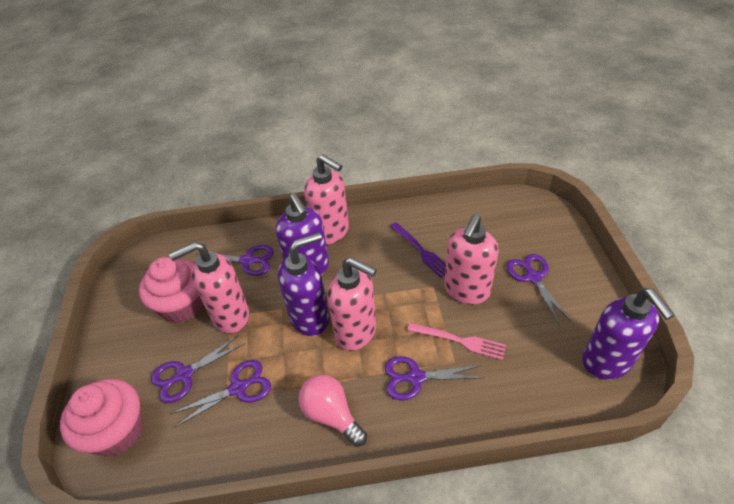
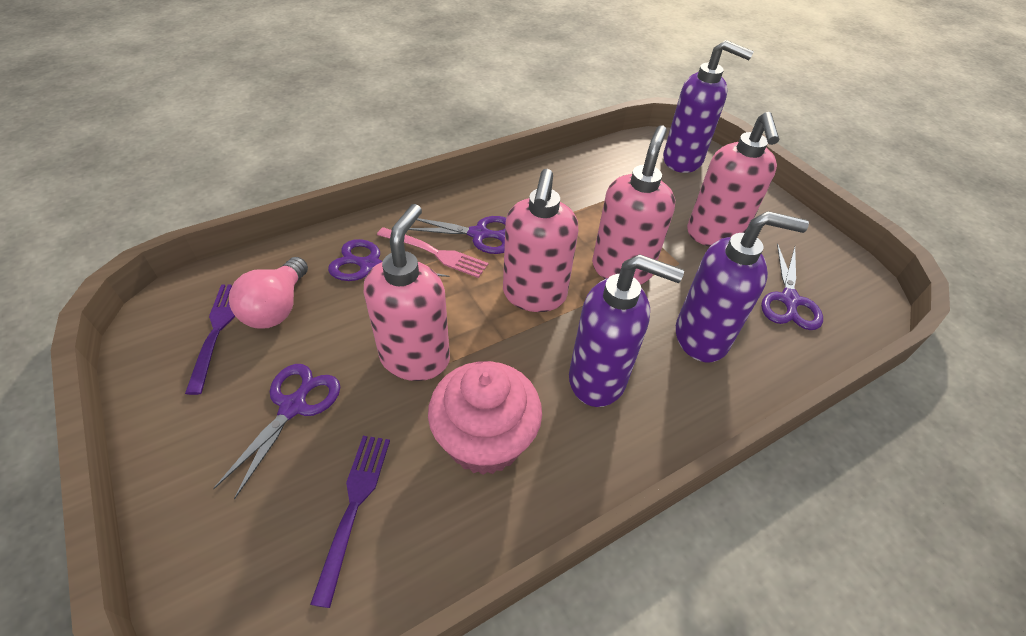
pink cupcake: [60,379,143,457] [139,257,203,323] = 2 -> [428,361,542,475] = 1
purple fork: [390,222,446,278] = 1 -> [185,284,235,395] [310,436,390,608] = 2
purple scissors: [151,335,245,403] [170,360,271,427] [196,245,274,276] [384,356,484,400] [506,254,572,324] = 5 -> [213,364,340,499] [328,239,450,281] [409,216,506,254] [761,244,823,330] = 4

